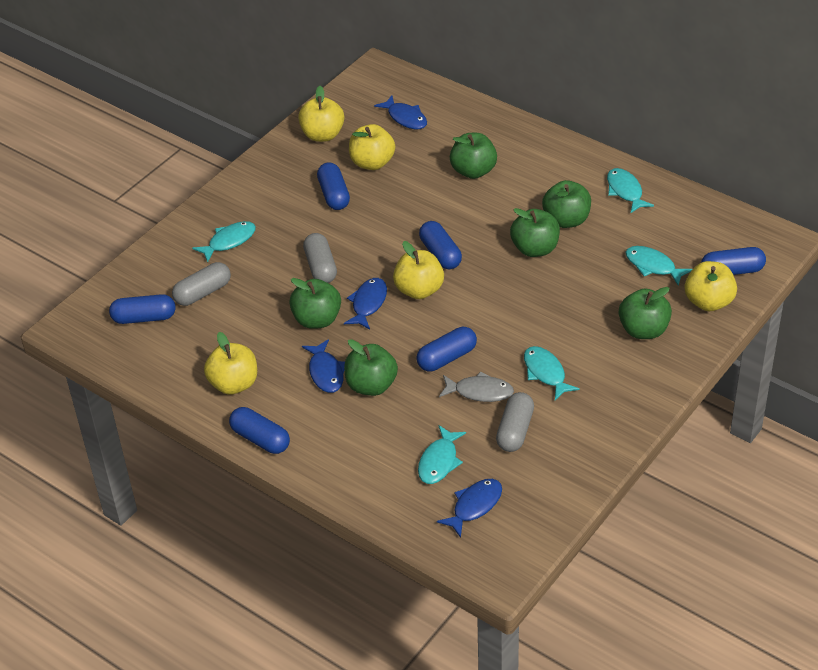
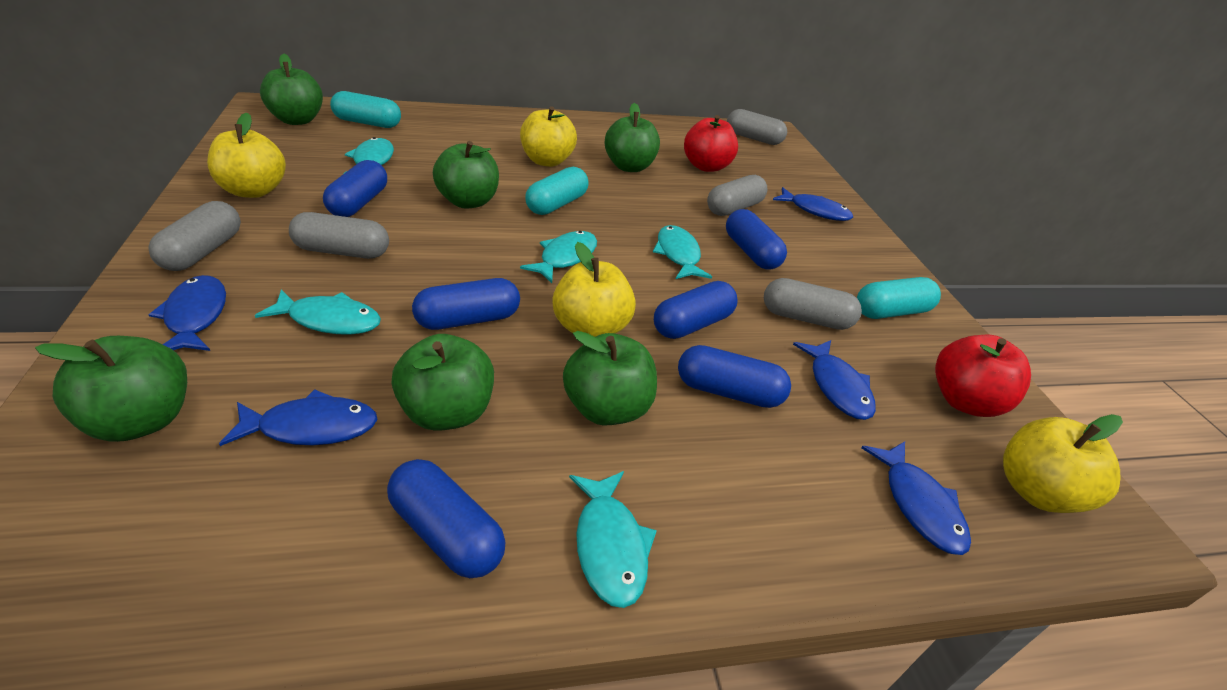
blue fish: [302,339,345,393] [344,278,387,329] [374,95,427,129] [437,479,502,538] = 4 -> [149,275,226,351] [219,389,377,446] [773,187,853,221] [793,340,876,420] [861,441,971,555] = 5
grey capsule: [172,262,231,306] [303,233,337,283] [496,392,534,452] = 3 -> [148,201,241,271] [289,212,389,259] [707,175,768,216] [727,109,787,145] [764,278,862,330] = 5
grey fish: [439,371,514,402] = 1 -> none = 0
red apple: none = 0 -> [684,115,738,172] [935,335,1031,417] = 2
turquoise capsule: none = 0 -> [330,91,401,128] [525,167,589,215] [857,277,941,319] = 3
yellow apple: [204,332,257,395] [298,86,344,142] [349,124,395,170] [393,241,444,299] [685,261,737,311] = 5 -> [207,112,286,198] [520,106,577,167] [553,242,636,337] [1003,414,1123,513] = 4

